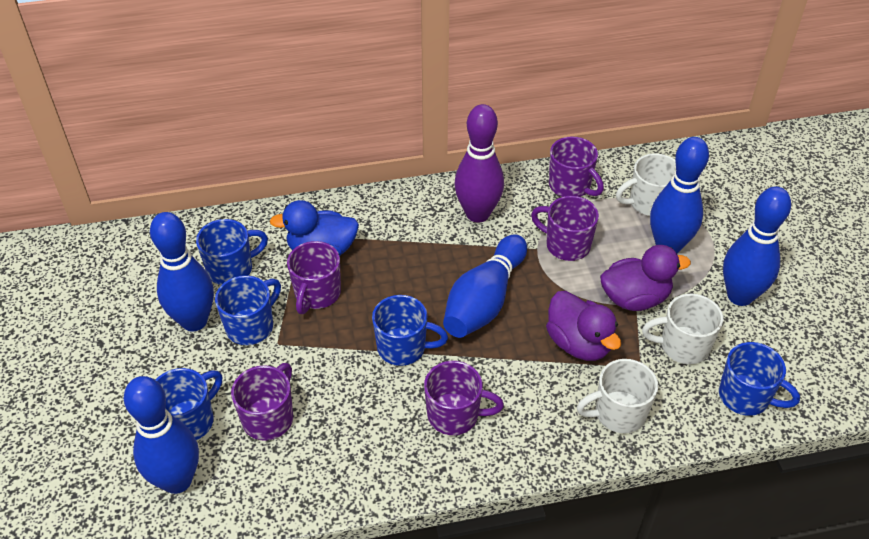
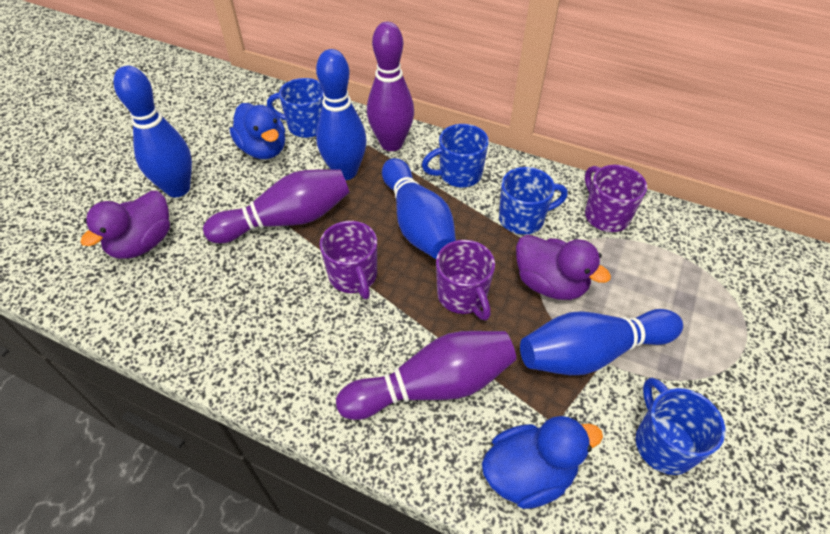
blue bowling pin: [124,376,199,494] [150,212,214,331] [443,235,527,338] [650,137,709,253] [723,187,791,306] = 5 -> [113,66,192,197] [316,49,367,180] [382,158,456,259] [520,309,683,375] = 4
blue duck: [270,200,359,256] = 1 -> [230,103,285,159] [482,416,603,509] = 2
blue mug: [155,368,222,440] [196,219,268,285] [215,275,281,345] [372,295,448,366] [719,342,800,416] = 5 -> [267,78,324,138] [422,124,489,187] [499,167,568,235] [636,378,725,475] = 4
purple bowling pin: [454,104,504,223] = 1 -> [203,169,350,243] [336,331,516,420] [367,22,414,151] = 3
purple mug: [231,363,293,441] [287,241,341,314] [424,361,504,435] [531,196,599,261] [549,137,604,197] = 5 -> [320,221,377,299] [436,240,495,321] [585,165,647,232] = 3
white mug: [577,359,658,433] [616,153,676,216] [642,294,724,364] = 3 -> none = 0

